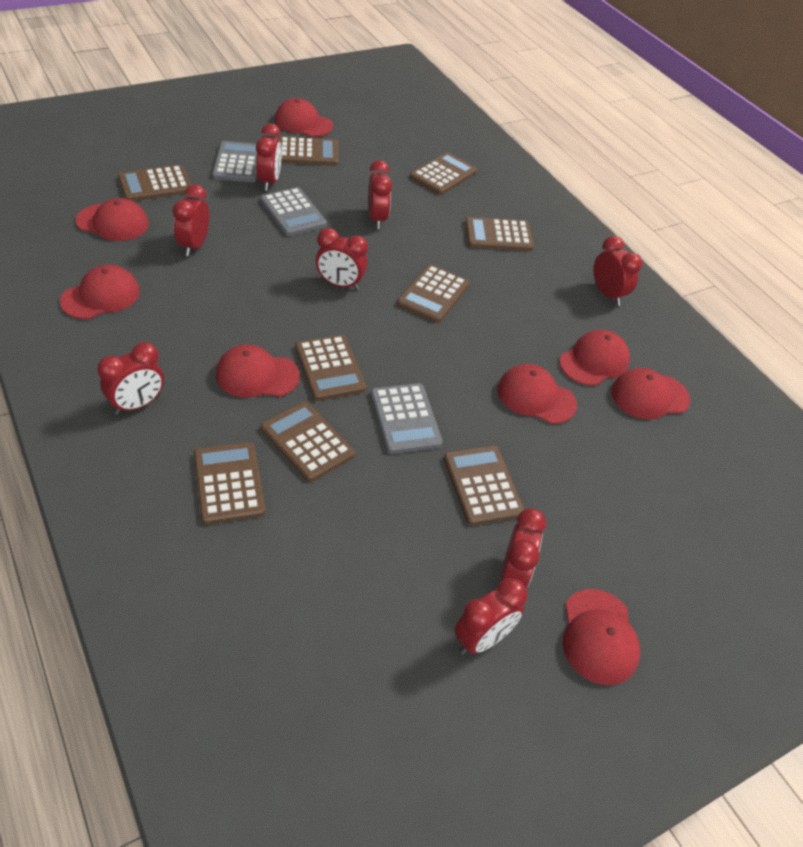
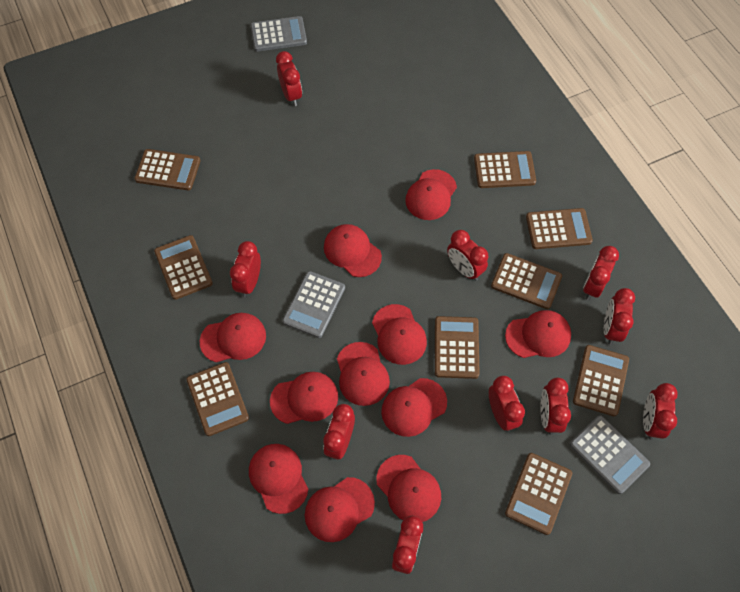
red cap: [60,264,140,319] [75,198,149,241] [216,344,300,397] [275,98,333,137] [497,364,577,424] [559,330,630,386] [563,589,640,685] [611,368,690,419] = 8 -> [200,313,266,362] [249,444,308,514] [270,372,338,424] [305,477,375,542] [324,224,382,277] [337,342,390,406] [372,304,427,365] [376,455,441,522] [381,378,447,437] [405,169,457,220] [505,310,571,358] = 11
red clock: [97,342,164,415] [172,184,209,256] [256,123,282,191] [316,228,368,290] [368,160,392,229] [454,578,527,655] [500,508,546,588] [593,236,642,306] = 8 -> [230,241,261,298] [276,51,302,106] [323,404,355,460] [392,515,423,574] [447,230,488,281] [489,376,525,432] [541,377,571,435] [583,246,619,300] [604,288,635,345] [643,383,678,440] = 10

